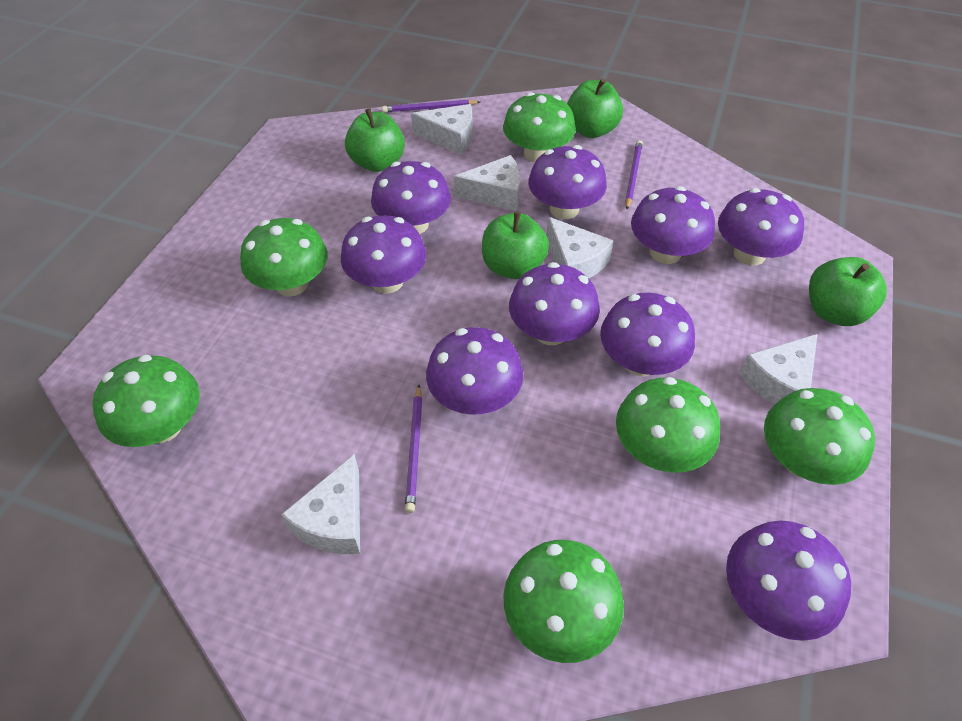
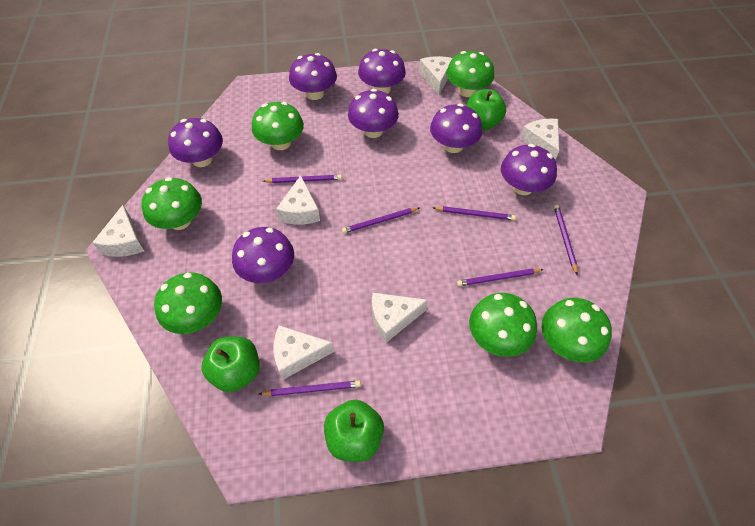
green apple: [345,108,405,172] [482,211,549,279] [567,78,623,138] [809,257,887,326] = 4 -> [201,337,260,392] [324,400,384,462] [466,89,506,130] = 3
purple mushroom: [341,215,426,294] [371,161,451,234] [426,327,523,415] [509,262,600,345] [528,145,607,219] [600,293,695,376] [631,186,715,264] [718,188,804,266] [726,521,851,641] = 9 -> [168,118,223,167] [232,227,294,283] [289,53,337,100] [348,89,399,138] [358,49,406,94] [430,103,482,153] [501,144,557,195] = 7
purple pencil: [382,100,480,113] [405,385,422,513] [625,140,643,210] = 3 -> [259,380,361,396] [263,175,342,183] [342,208,419,233] [433,206,516,220] [457,268,544,286] [554,205,578,275] = 6
white cheese: [281,454,360,554] [411,104,473,155] [454,155,521,211] [547,217,614,278] [739,334,817,404] = 5 -> [92,205,144,257] [274,326,334,380] [276,175,320,224] [372,293,428,343] [419,56,453,95] [520,119,559,160] = 6

